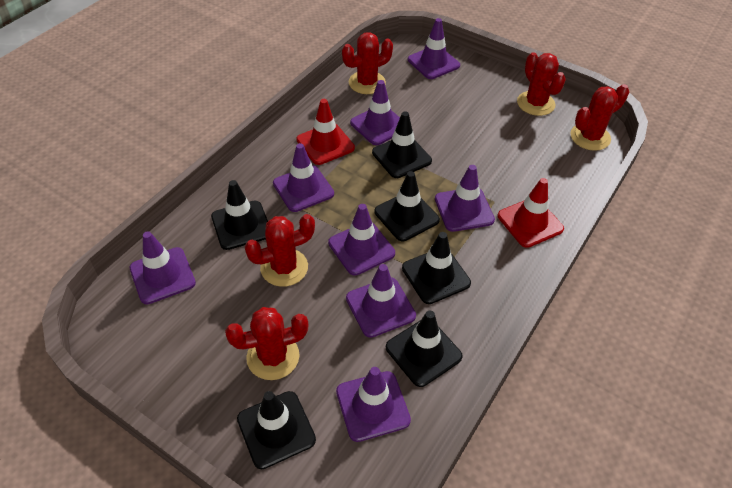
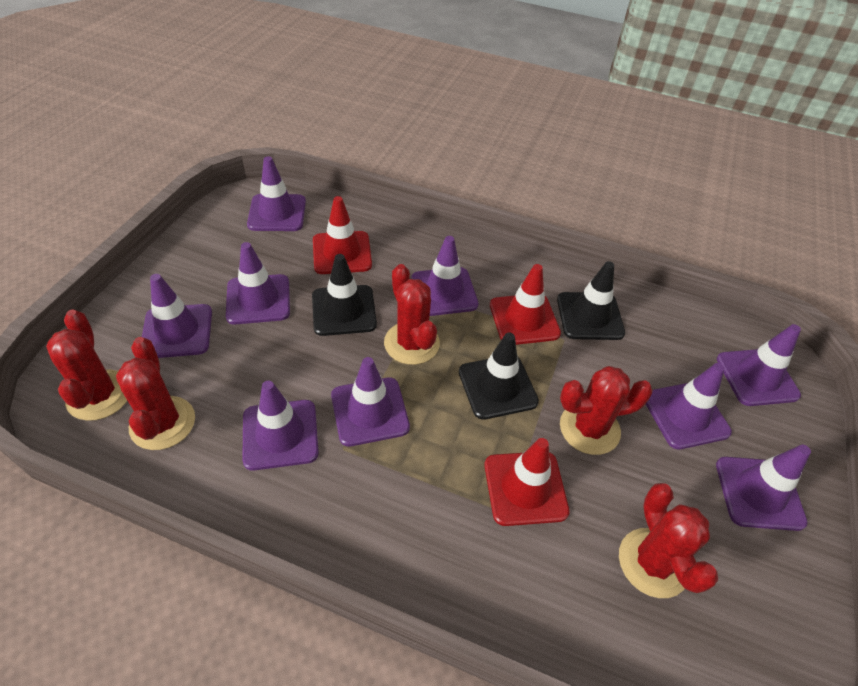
black traffic cone: [211,180,268,250] [237,391,316,469] [372,111,432,178] [374,171,440,241] [386,310,463,387] [402,232,471,304] = 6 -> [312,254,377,336] [459,333,539,420] [557,261,625,340] = 3
purple traffic cone: [130,231,196,304] [273,143,334,212] [328,204,395,276] [336,367,411,442] [346,264,416,338] [350,80,400,145] [408,18,460,79] [435,165,495,232] = 8 -> [142,274,212,358] [226,242,290,324] [242,381,319,471] [247,156,306,231] [331,357,410,446] [412,236,478,316] [646,363,732,449] [716,445,811,531] [717,324,801,406] = 9
red traffic cone: [296,99,355,165] [498,178,564,248] = 2 -> [313,196,372,274] [484,438,570,526] [490,264,561,345] = 3

